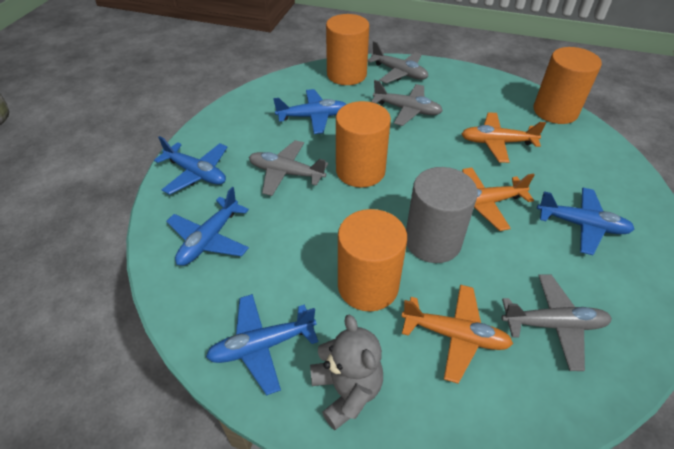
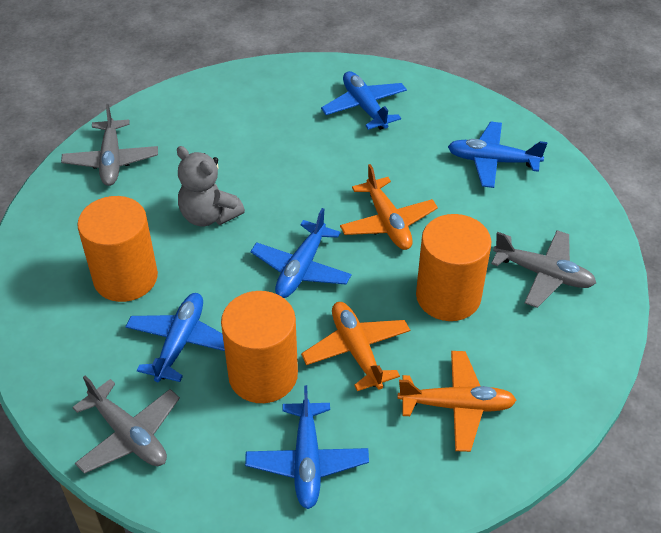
grey cylinder: [406,167,478,263] = 1 -> none = 0
grey plane: [249,140,328,196] [368,41,428,84] [371,80,443,126] [501,274,612,371] = 4 -> [61,104,158,186] [72,375,180,474] [491,230,596,308] = 3
orange cylinder: [326,14,369,85] [336,101,391,187] [338,209,407,312] [533,47,602,124] = 4 -> [77,196,158,302] [221,291,298,403] [416,214,491,321] = 3

